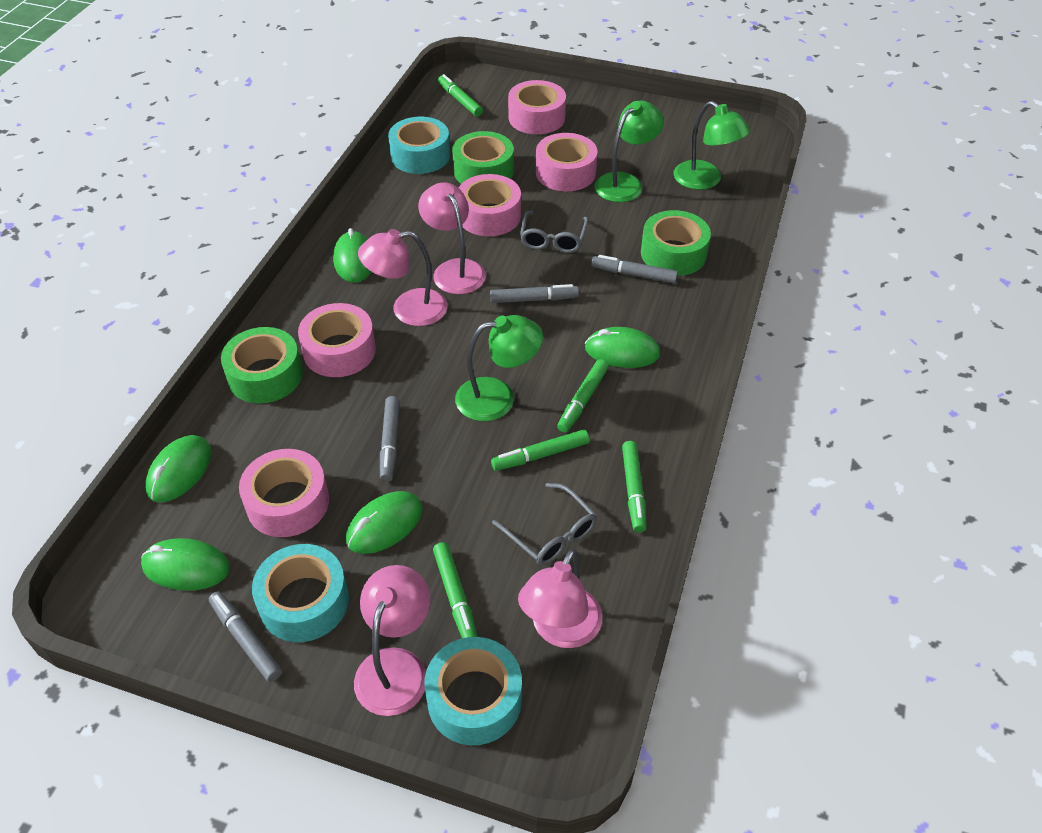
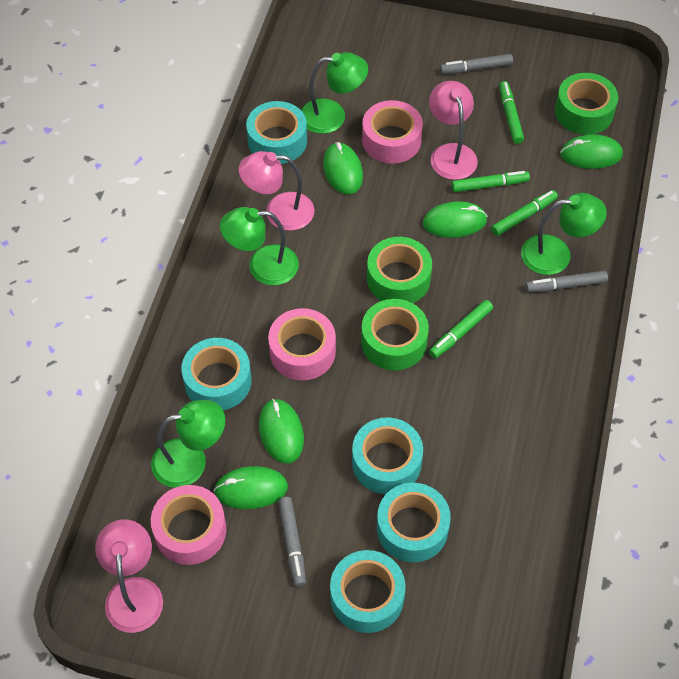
green lamp: [455,315,543,421] [594,101,664,202] [673,101,750,190] = 3 -> [151,400,225,488] [220,207,299,285] [301,52,368,134] [521,193,607,275] = 4
green marker: [433,542,478,638] [438,74,483,116] [491,429,589,471] [557,359,609,433] [622,441,647,532] = 5 -> [429,300,493,358] [452,171,530,192] [491,190,558,236] [499,81,524,144] = 4
grey glasses: [492,483,597,565] [520,211,589,253] = 2 -> none = 0
grey marker: [209,591,282,682] [380,396,400,482] [490,284,579,303] [591,255,678,283] = 4 -> [278,497,306,587] [440,54,513,74] [526,270,608,292] = 3
pink lamp: [354,565,431,716] [358,229,448,326] [418,183,486,294] [518,549,602,648] = 4 -> [95,519,163,633] [238,151,315,231] [429,81,478,180] = 3
pink tape: [239,449,329,537] [298,303,376,377] [459,174,521,236] [508,80,566,134] [536,133,598,191] = 5 -> [151,485,227,565] [268,308,336,380] [362,100,423,164] = 3
turquoise tape: [252,544,349,642] [388,117,450,174] [424,637,522,745] = 3 -> [181,338,251,410] [246,101,307,164] [330,550,406,633] [352,417,423,494] [377,483,451,562] = 5

